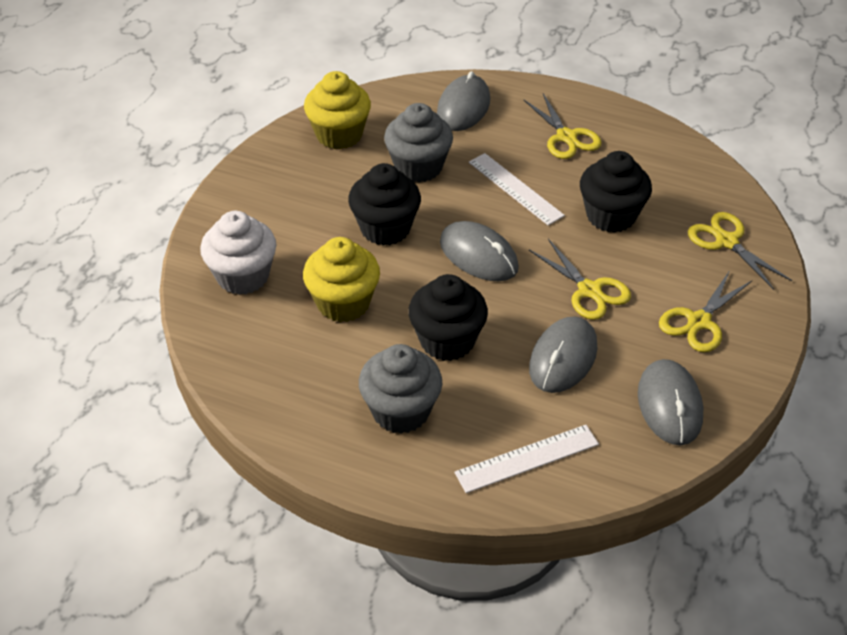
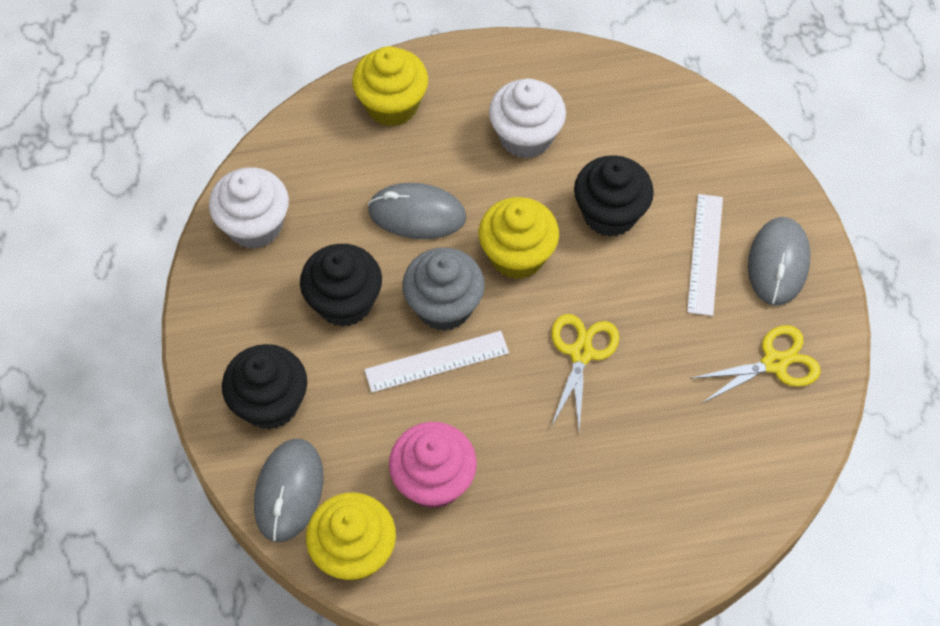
grey cupcake: [359,344,442,434] [384,103,453,183] = 2 -> [402,247,485,331] = 1
grey mouse: [437,71,490,131] [440,221,519,281] [529,316,597,393] [638,359,703,445] = 4 -> [254,439,323,542] [368,183,466,239] [748,217,811,306] = 3
pink cupcake: none = 0 -> [389,422,477,509] = 1
white cupcake: [200,211,276,295] = 1 -> [209,167,289,249] [489,79,566,159] = 2
yellow cupcake: [303,237,380,322] [304,71,371,149] = 2 -> [306,492,396,581] [352,46,428,126] [478,197,559,279] = 3
yellow scissors: [524,94,602,159] [529,239,631,320] [659,270,752,352] [688,212,792,290] = 4 -> [551,314,619,430] [690,325,820,403] = 2

